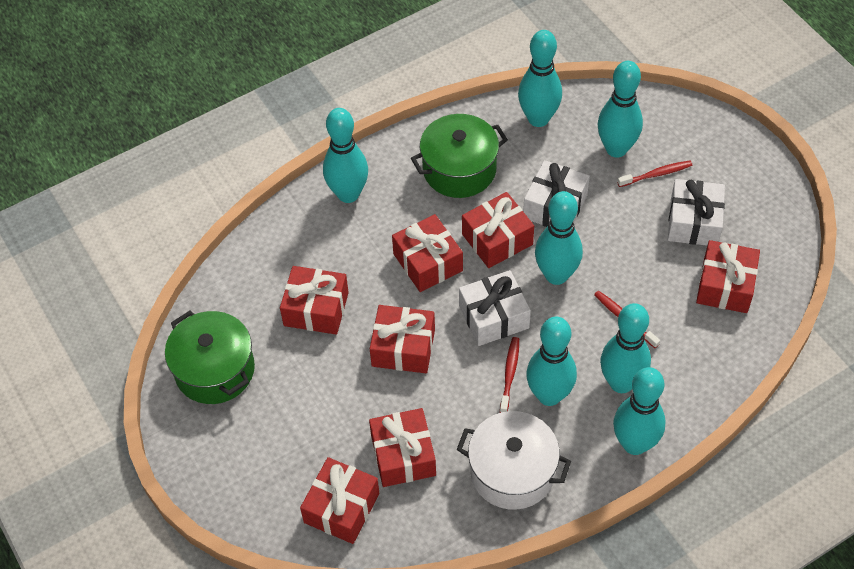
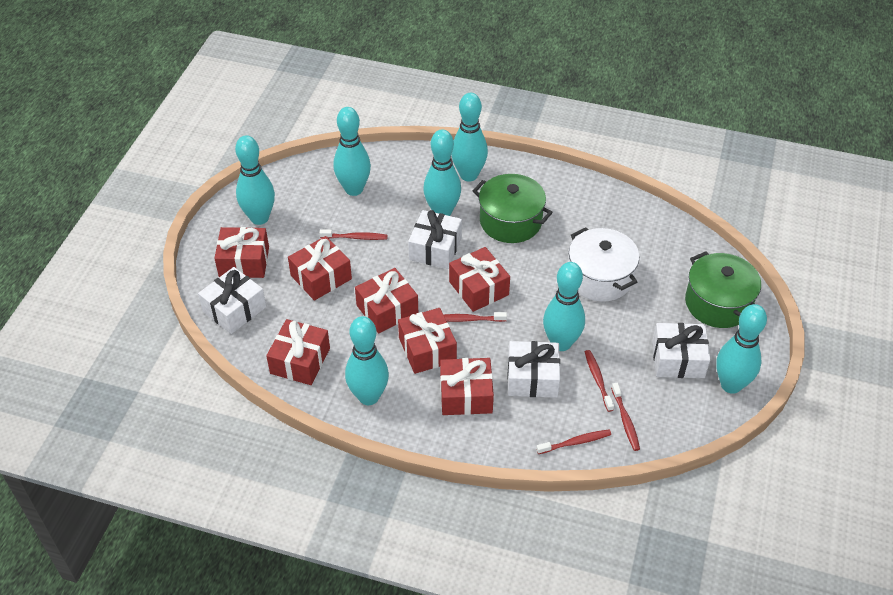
red toothbrush: [500,337,519,413] [594,291,660,348] [617,161,692,187] = 3 -> [319,229,388,240] [444,312,507,322] [536,430,611,454] [585,350,614,412] [611,383,640,451] = 5
white gift: [459,270,531,346] [523,160,590,227] [668,179,725,246] = 3 -> [198,267,266,334] [408,210,462,269] [507,341,560,398] [652,323,710,378] = 4

